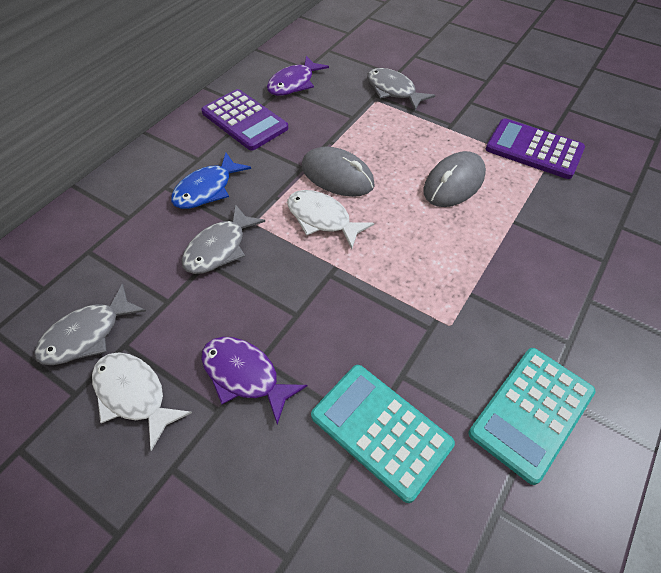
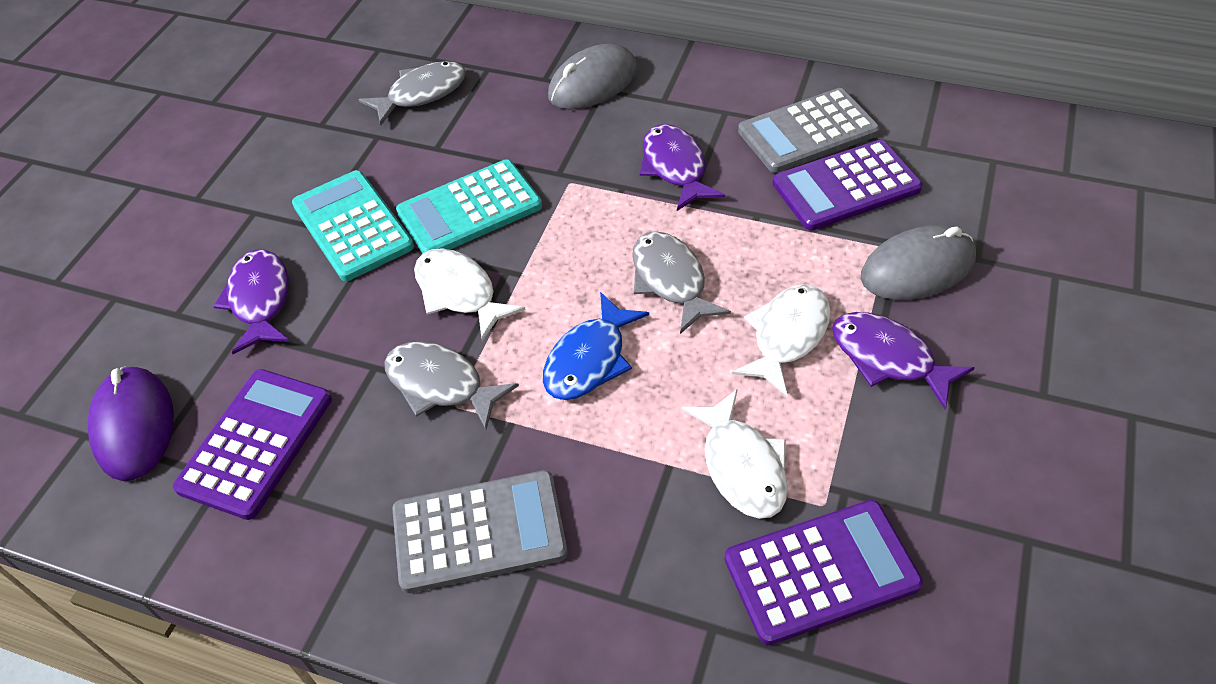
grey calculator: none = 0 -> [393,470,568,593] [738,88,880,173] = 2
purple calculator: [201,89,288,151] [486,118,585,179] = 2 -> [173,369,332,520] [724,500,923,645] [773,140,923,230] = 3
purple fish: [201,337,308,425] [267,56,329,96] = 2 -> [213,250,290,354] [640,124,725,211] [832,312,975,410] = 3
purple mouse: none = 0 -> [88,366,174,481] = 1
white fish: [92,352,192,451] [287,190,374,249] = 2 -> [414,248,526,341] [681,389,788,519] [732,284,831,396] = 3

